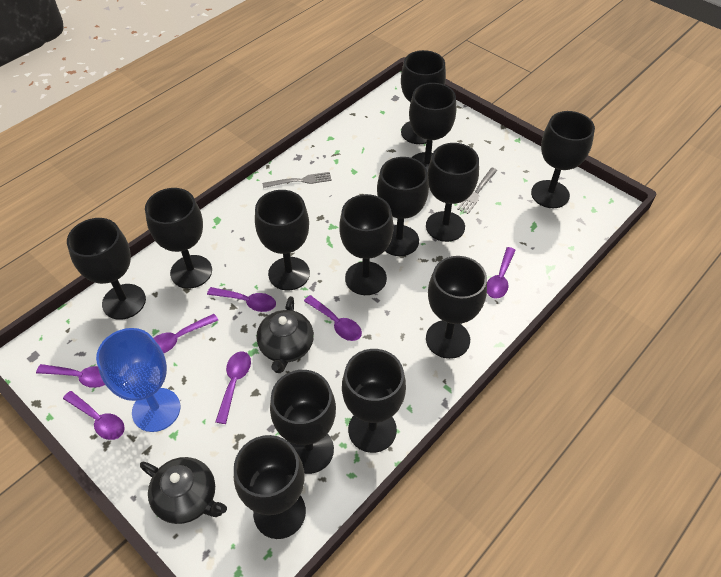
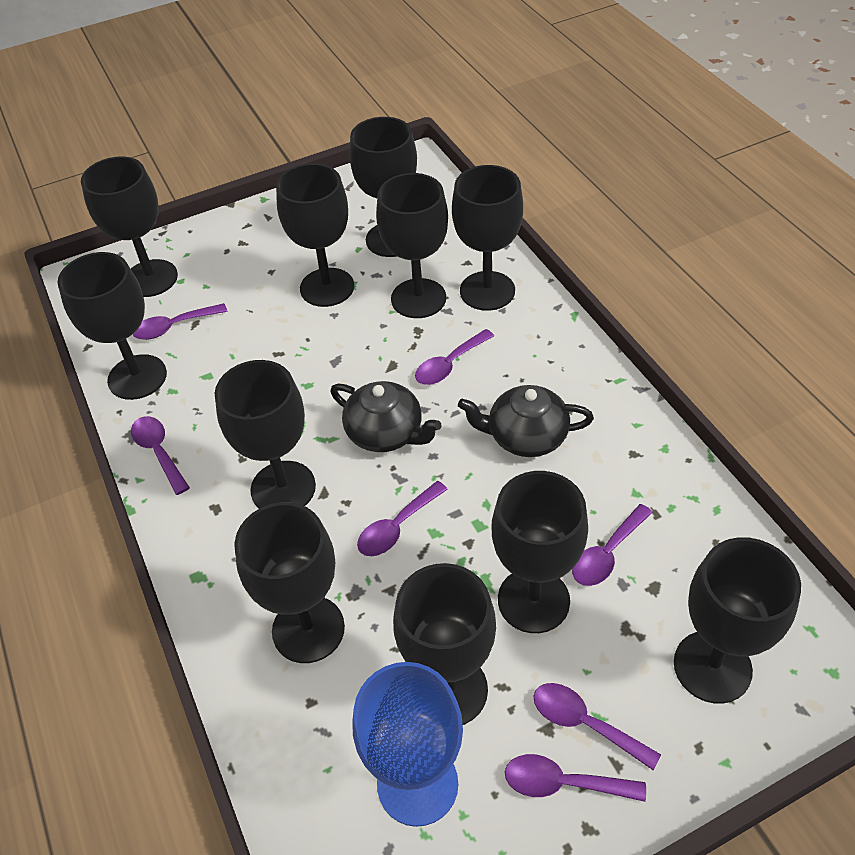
black goblet: [67,218,146,320] [145,188,212,289] [234,435,306,539] [255,190,310,290] [270,370,336,474] [339,194,394,295] [342,349,406,453] [377,157,429,256] [401,50,446,144] [409,83,456,172] [426,143,479,242] [426,256,487,359] [531,111,595,208] = 13 -> [57,252,167,400] [81,156,178,297] [214,360,316,509] [234,502,345,663] [276,163,354,307] [350,117,417,257] [376,173,448,318] [393,563,496,725] [452,165,523,311] [492,471,588,633] [674,537,801,704] = 11
grey fork: [262,172,332,188] [457,168,498,214] = 2 -> none = 0

